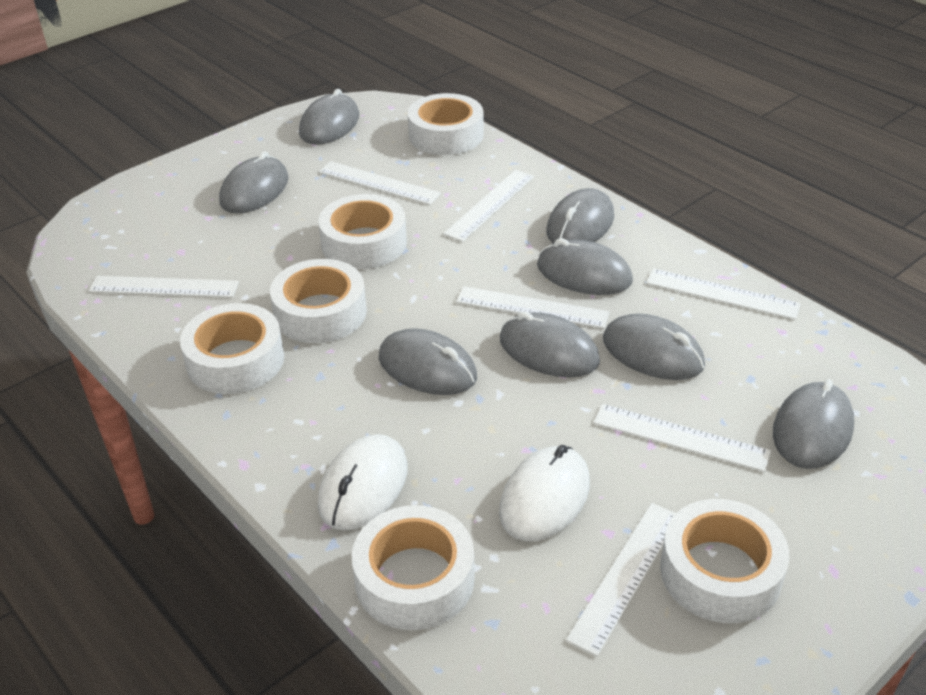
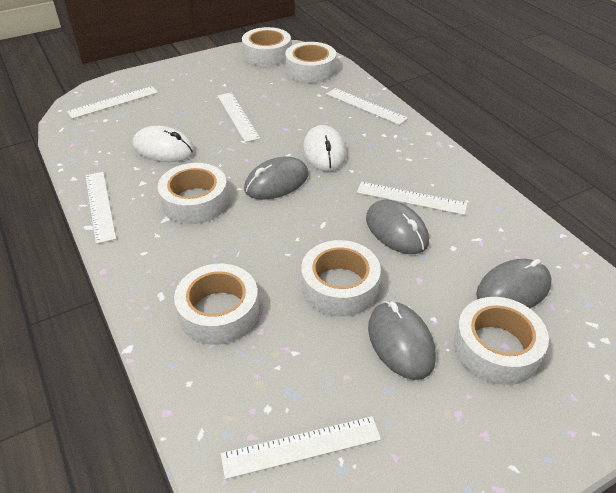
grey mouse: [219,151,289,214] [299,89,359,145] [379,328,477,395] [500,311,600,377] [537,238,633,295] [546,188,614,243] [603,313,705,380] [773,379,854,469] = 8 -> [244,156,309,200] [366,200,429,254] [368,301,436,380] [476,259,551,308] = 4
white ruler: [89,276,239,297] [319,161,441,205] [443,170,534,242] [456,286,609,328] [566,503,676,656] [593,404,771,472] [646,268,801,319] = 7 -> [67,86,158,119] [86,172,116,244] [218,92,260,142] [221,416,381,479] [326,88,408,125] [357,182,467,215] = 6

